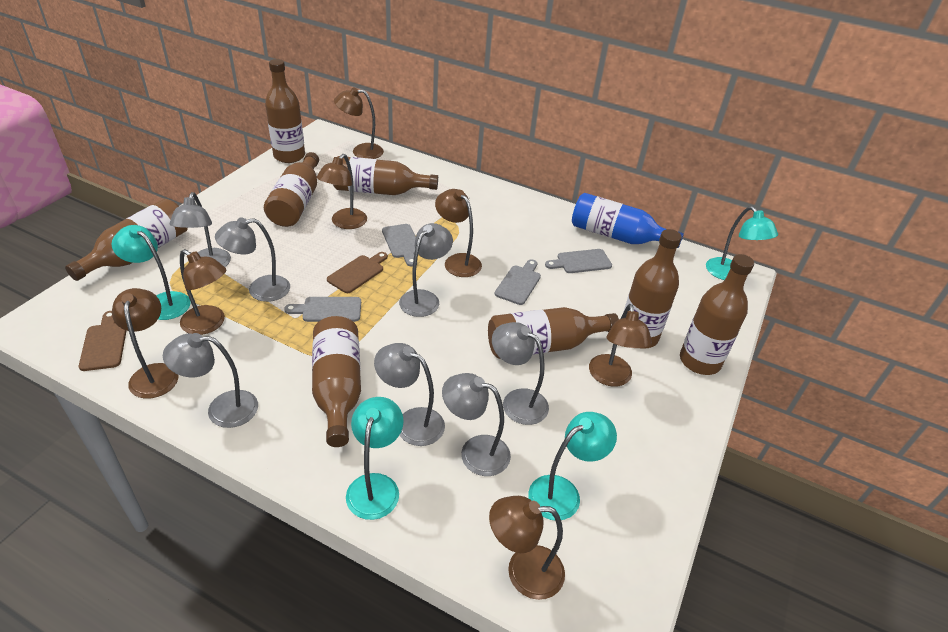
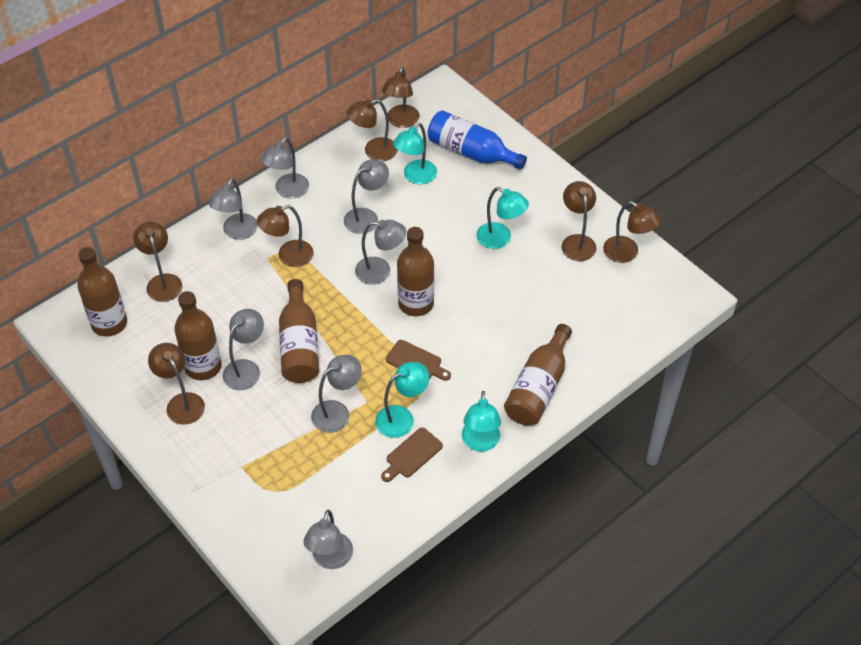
brown bottle: [65,199,188,281] [264,152,319,227] [265,59,305,163] [312,316,361,447] [333,156,438,195] [488,307,619,359] [624,229,682,349] [680,254,754,375] = 8 -> [77,247,127,337] [174,291,221,381] [279,279,319,383] [397,227,434,316] [504,324,572,426] = 5
grey cutting board: [284,297,361,322] [382,224,416,267] [495,259,541,305] [545,249,612,273] = 4 -> none = 0

